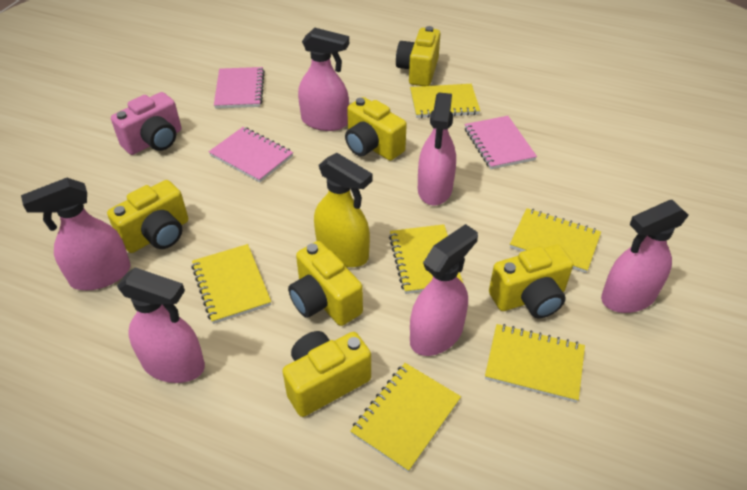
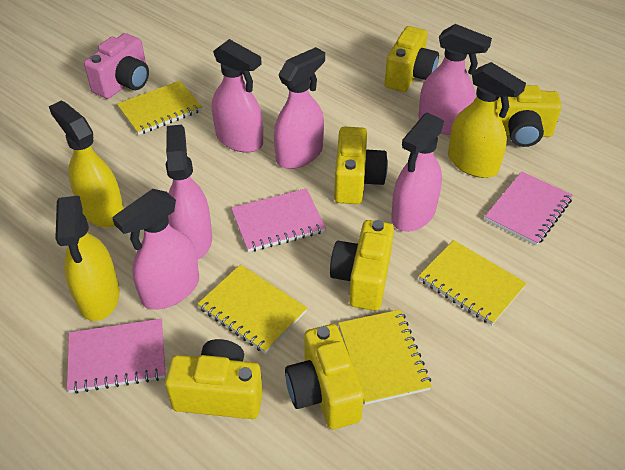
yellow notebook: [191,244,271,324] [350,363,461,472] [389,224,463,294] [410,84,480,118] [485,324,585,403] [510,208,601,273] = 6 -> [117,81,202,135] [198,264,307,354] [338,310,432,405] [419,240,527,325] = 4
yellow spray bottle: [314,153,372,267] = 1 -> [49,100,124,227] [55,196,120,321] [448,62,526,178] = 3

